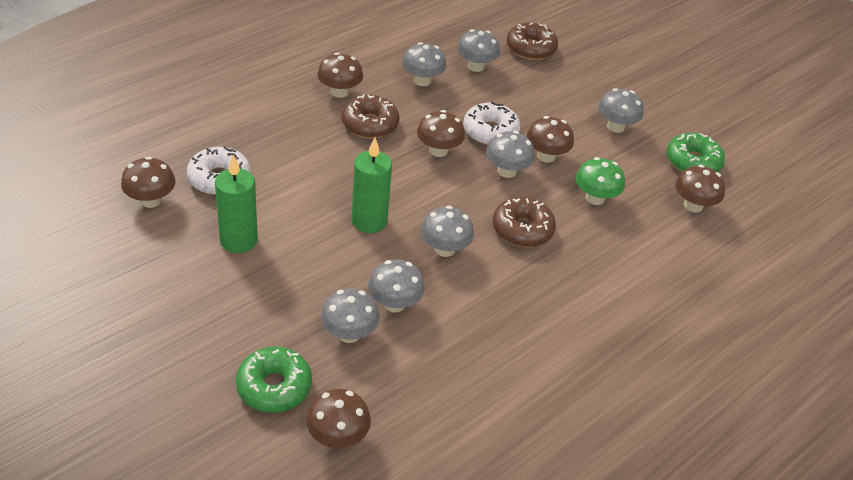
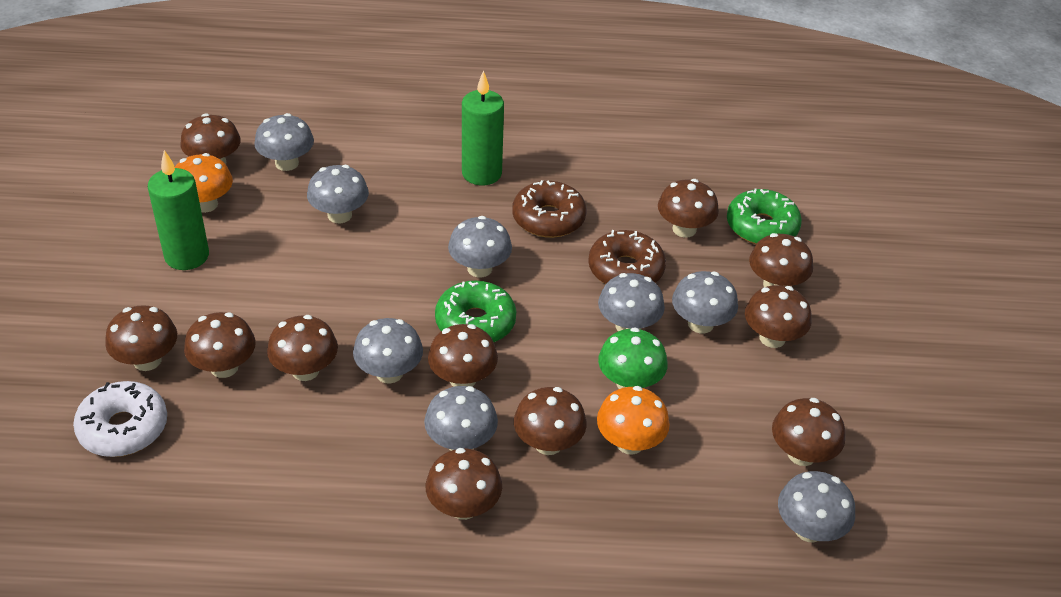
brown donut: [342,95,400,139] [493,197,556,247] [507,23,558,60] = 3 -> [512,180,587,238] [588,230,666,284] = 2
brown mushroom: [121,157,176,208] [306,389,371,448] [317,52,363,98] [417,110,465,157] [527,116,574,162] [675,165,725,213] = 6 -> [105,305,177,371] [181,113,241,164] [184,312,256,378] [267,315,338,381] [426,448,502,520] [428,324,498,387] [514,387,587,455] [658,179,719,238] [745,285,812,348] [749,233,813,287] [772,398,845,466] = 11
grey mushroom: [321,288,379,343] [368,259,425,312] [402,42,447,86] [421,206,474,257] [457,29,500,72] [486,131,535,178] [598,88,644,133] = 7 -> [254,113,314,171] [307,165,369,223] [353,318,423,384] [424,386,498,451] [448,216,512,277] [598,273,665,331] [672,271,738,334] [778,471,855,542] = 8
orange mushroom: none = 0 -> [175,153,233,213] [597,386,670,454] = 2
white donut: [187,146,250,195] [463,102,521,145] = 2 -> [73,381,167,457] = 1

